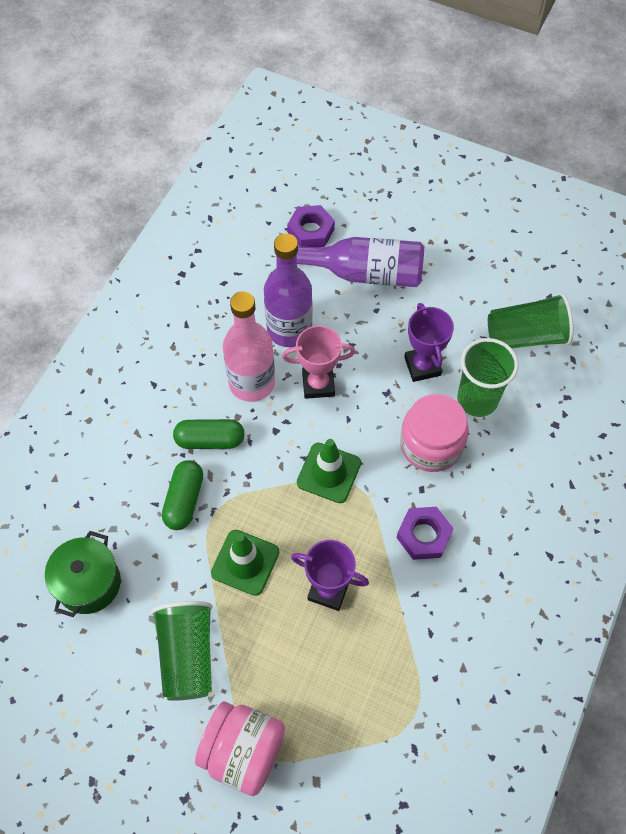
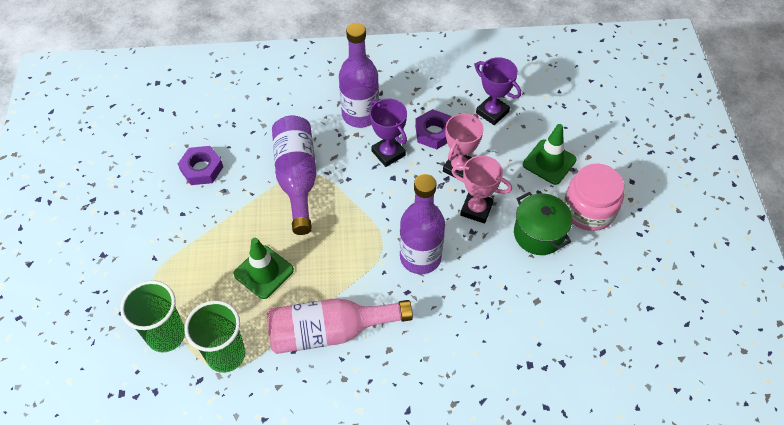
green capsule: [162,460,203,530] [173,419,245,449] = 2 -> none = 0
green cup: [151,601,213,701] [457,338,519,417] [488,293,574,348] = 3 -> [120,280,185,353] [184,300,245,373] = 2
pink jar: [195,701,285,796] [400,394,469,472] = 2 -> [564,164,624,231] = 1
pink trophy: [282,326,355,399] = 1 -> [443,114,484,178] [451,155,512,223] = 2
purple bottle: [264,233,313,347] [297,237,424,287] = 2 -> [272,115,316,235] [339,23,379,128] [400,174,445,274] = 3

